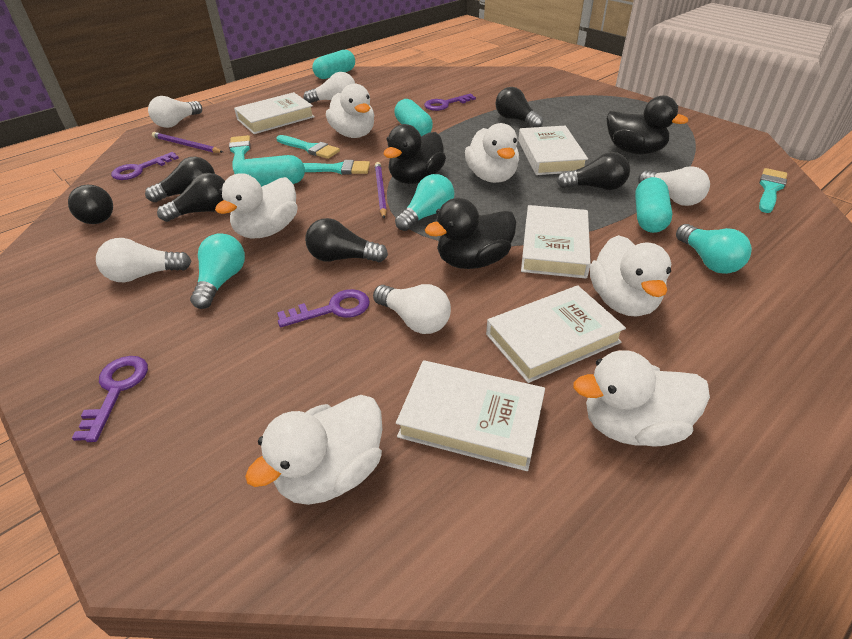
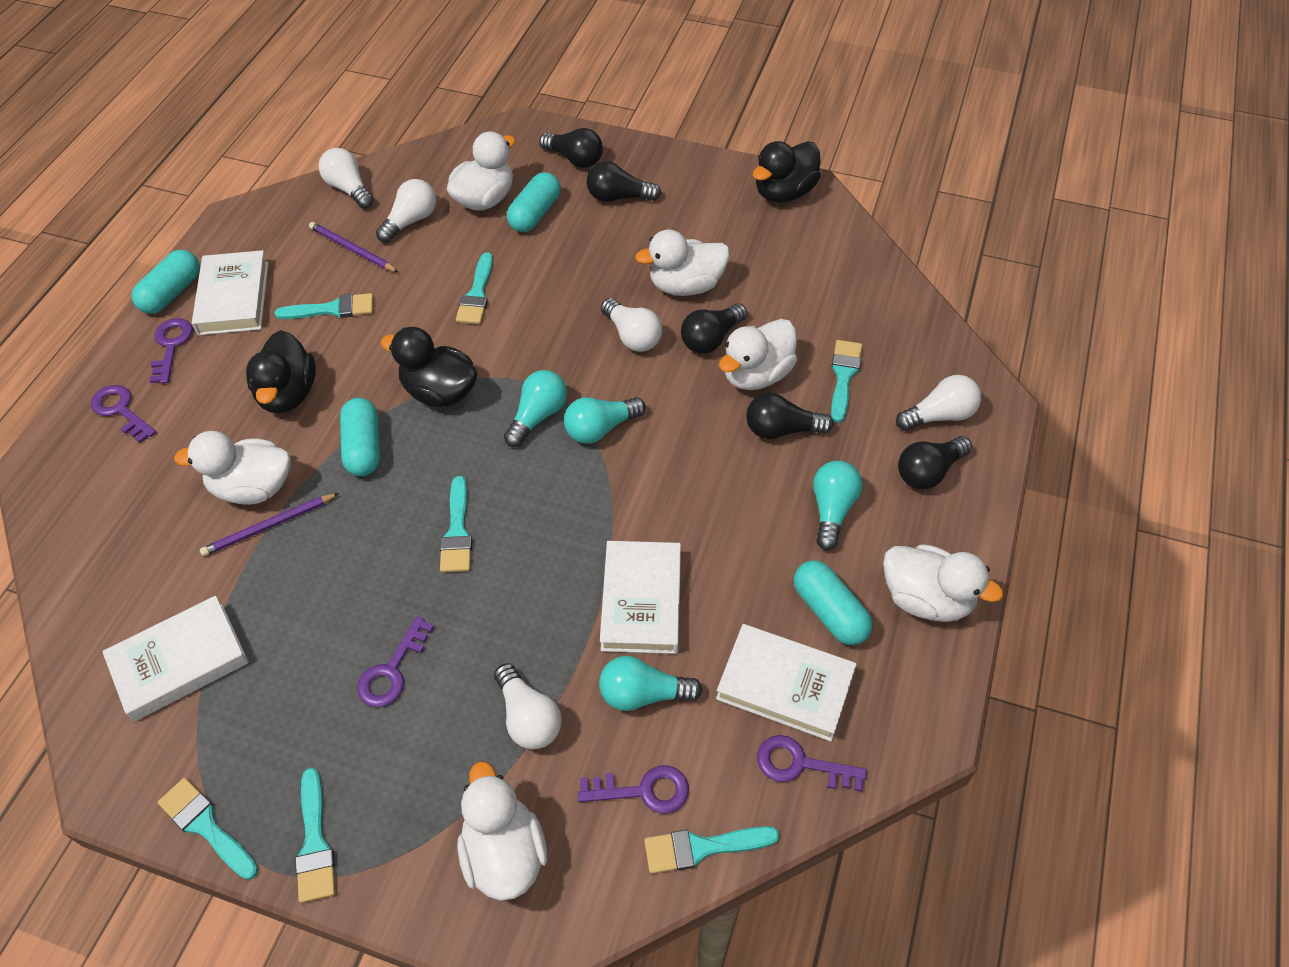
black light bulb: [68,185,113,224] [145,157,215,202] [157,173,225,222] [305,218,388,262] [496,87,543,127] [557,152,630,190] = 6 -> [539,128,603,168] [587,161,662,202] [681,303,747,354] [746,393,833,439] [898,436,972,489] = 5
purple key: [72,356,148,442] [111,152,179,180] [277,289,370,327] [424,94,476,111] = 4 -> [91,385,156,443] [150,318,193,384] [357,616,434,707] [578,765,689,814] [757,735,867,792] = 5
turquoise brush: [229,135,251,171] [276,135,340,159] [303,160,370,175] [759,168,787,213] = 4 -> [158,778,258,880] [275,293,373,319] [295,768,335,903] [440,476,472,573] [456,252,493,324] [644,826,779,874] [831,340,862,423] = 7
turquoise light bulb: [190,233,245,309] [395,174,455,231] [676,224,752,274] = 3 -> [504,370,567,447] [564,397,646,444] [599,656,703,711] [813,461,862,550] = 4
white book: [234,92,315,134] [396,360,545,471] [486,285,626,383] [518,126,588,175] [521,205,591,278] = 5 -> [102,596,249,721] [192,250,268,335] [600,541,681,654] [716,624,857,741] = 4

